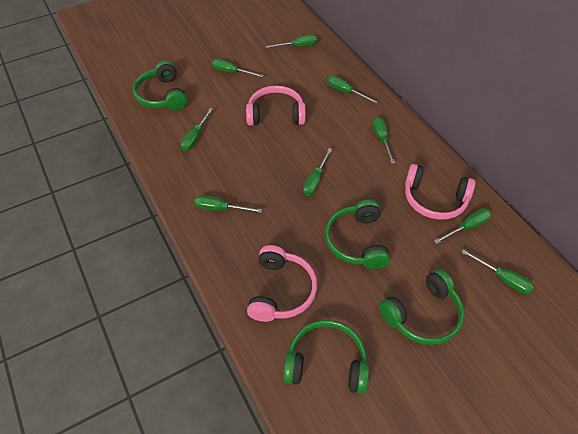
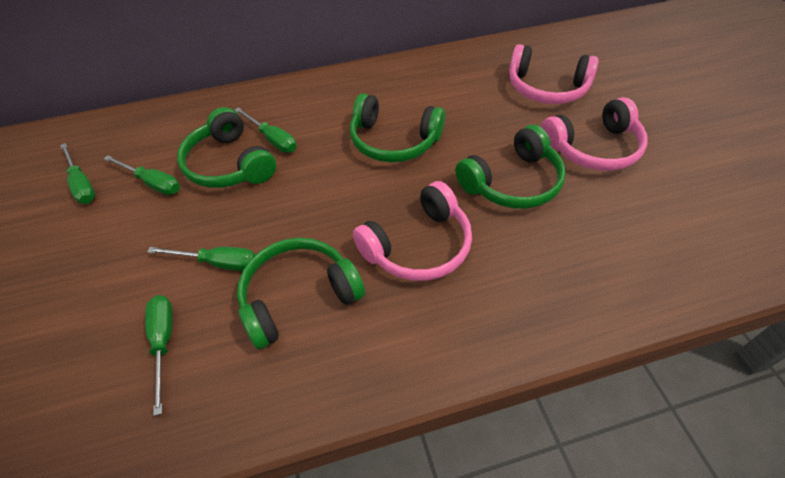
green screwdriver: [181,108,213,151] [194,195,262,213] [212,59,264,77] [265,35,317,48] [303,148,332,196] [327,76,377,104] [372,117,395,164] [434,208,491,244] [461,249,534,294] = 9 -> [60,143,95,204] [104,155,180,195] [145,295,173,416] [147,247,255,271] [235,107,297,153] = 5

